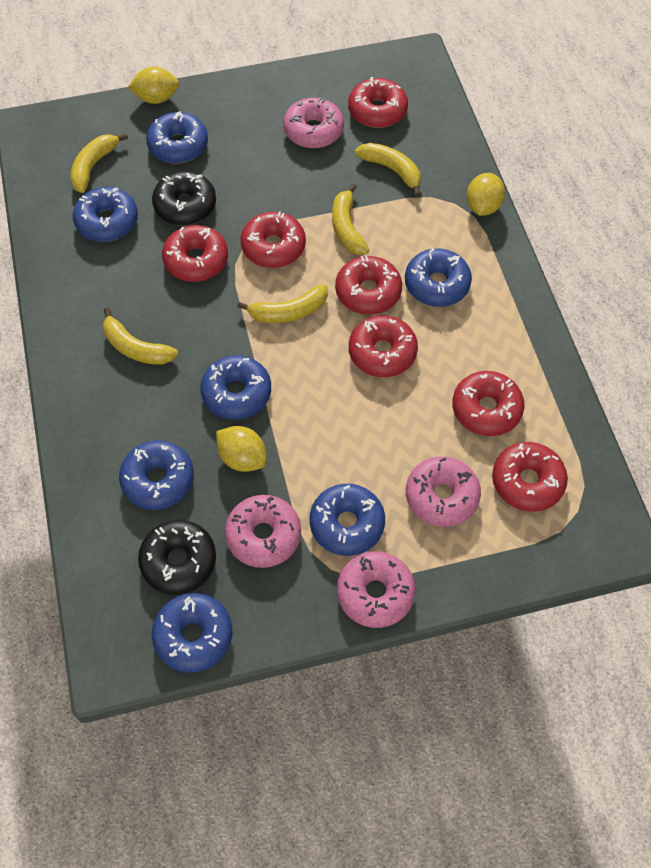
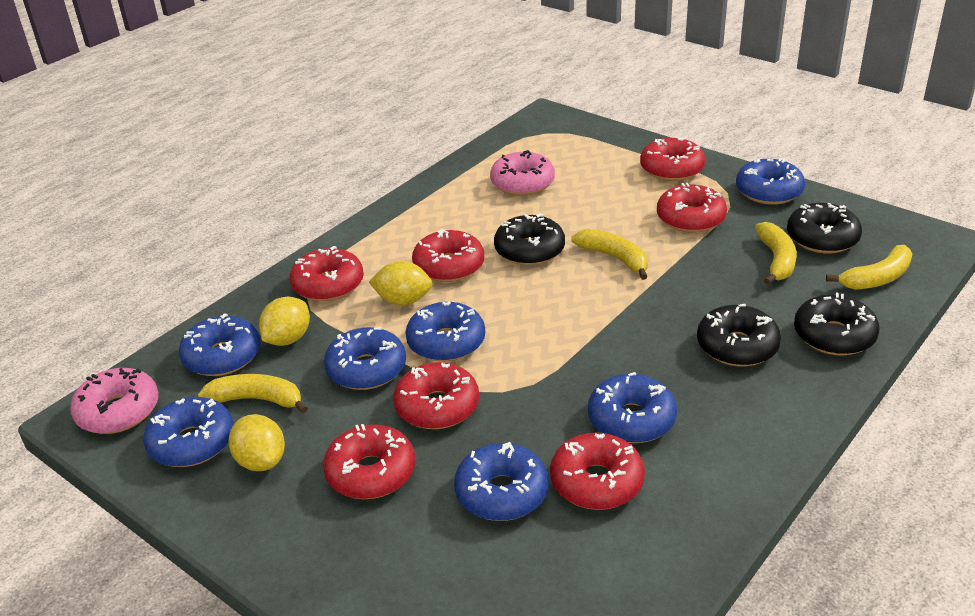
black donut: [138,520,216,595] [152,171,216,225] = 2 -> [494,214,565,266] [697,304,781,366] [787,203,862,254] [794,293,880,356] = 4
pink donut: [225,495,301,568] [283,97,344,148] [337,551,415,628] [406,456,481,527] = 4 -> [70,368,159,434] [490,150,555,196] = 2
yellow banana: [70,133,128,193] [103,308,178,365] [237,284,328,323] [332,184,369,255] [355,143,421,197] = 5 -> [198,374,308,413] [571,229,648,280] [755,222,796,285] [826,245,912,290] = 4

